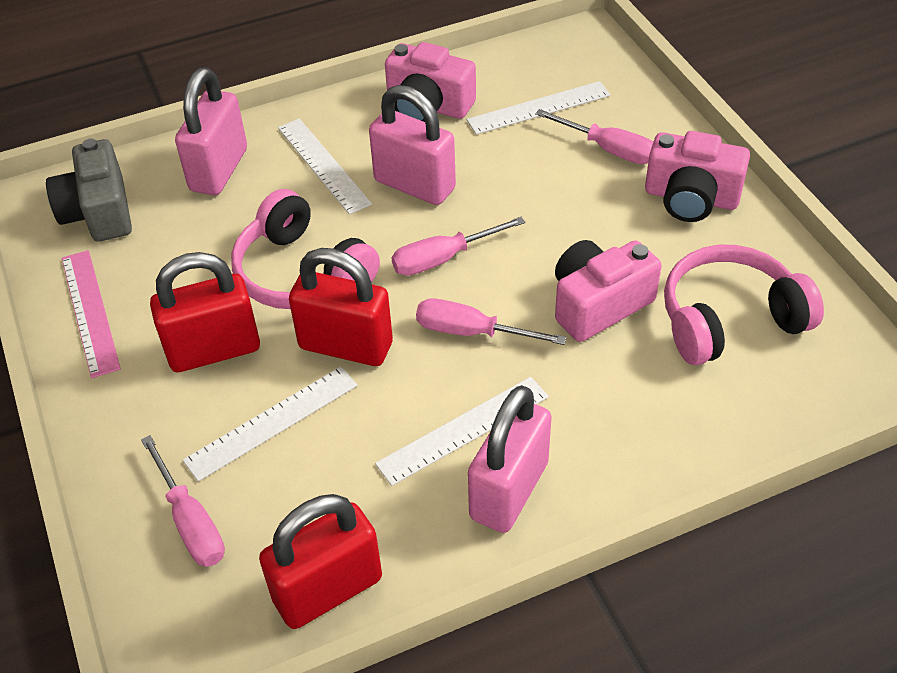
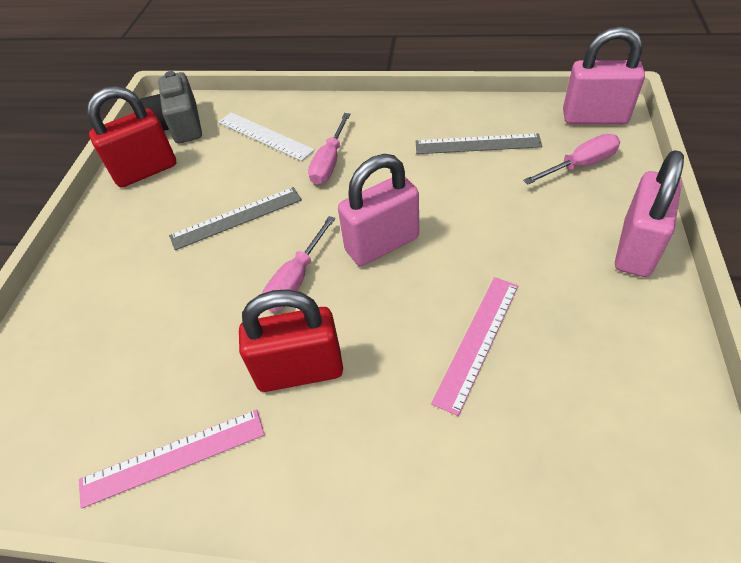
grey ruler: none = 0 -> [169,187,302,250] [416,133,543,154] = 2
pink camera: [385,42,476,122] [555,240,662,342] [645,131,750,222] = 3 -> none = 0
pink headphones: [231,189,380,309] [664,245,824,365] = 2 -> none = 0
pink ruler: [62,250,121,378] = 1 -> [79,409,265,509] [431,277,518,416] = 2
pink screwdriver: [141,435,225,567] [392,217,525,276] [416,298,566,345] [535,109,653,164] = 4 -> [262,216,335,311] [308,113,350,185] [523,134,620,185] = 3
red padlock: [150,252,260,372] [259,494,382,629] [289,248,393,366] = 3 -> [87,86,176,187] [239,289,343,392] = 2
white ruler: [183,367,358,482] [278,118,372,215] [375,377,549,486] [467,81,611,135] = 4 -> [218,112,315,161] = 1

